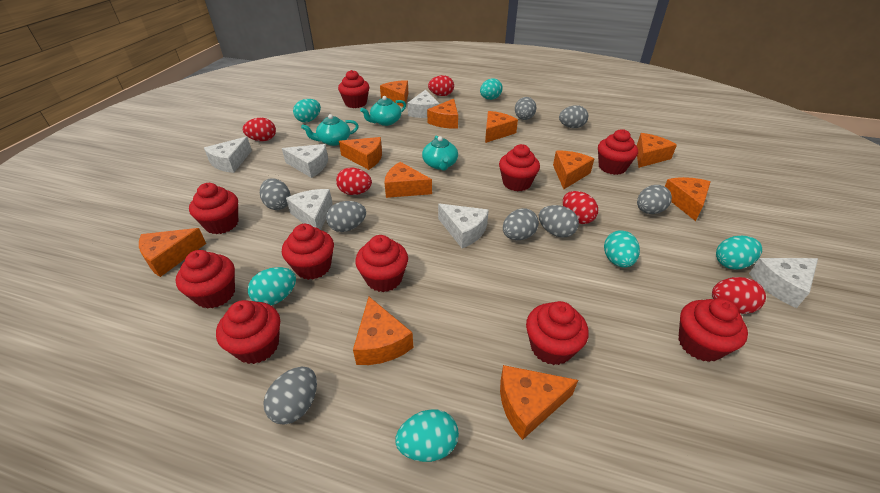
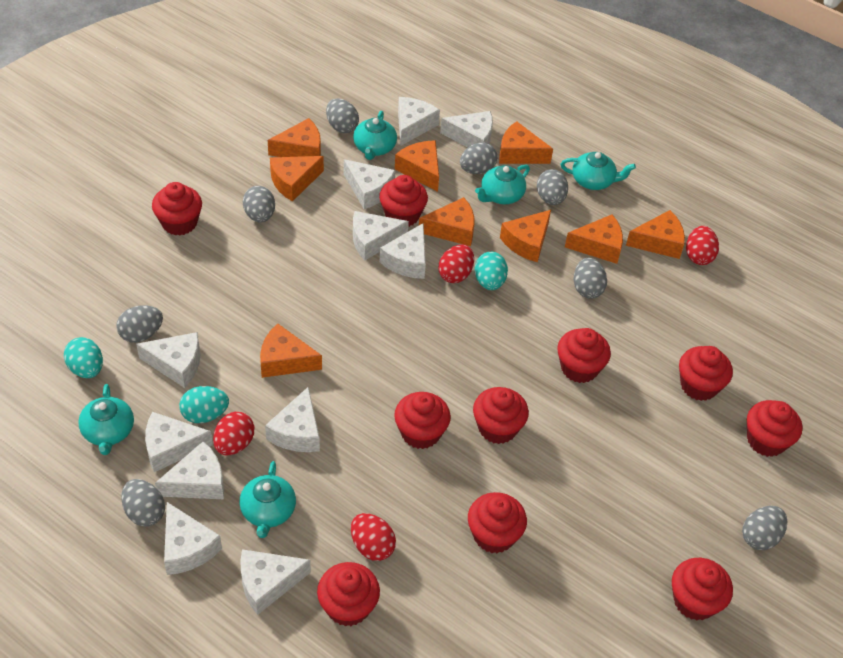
orange cheese: [139,228,206,277] [339,137,382,170] [353,297,414,365] [380,80,408,107] [384,162,432,198] [427,99,458,129] [485,111,518,143] [500,365,578,440] [553,151,594,189] [637,133,677,168] [665,177,711,221] = 11 -> [260,323,322,378] [268,118,321,157] [270,156,324,202] [395,140,439,192] [419,197,474,246] [499,121,553,164] [500,210,551,262] [565,214,623,264] [626,210,685,259] = 9
red egg: [243,118,276,141] [336,168,372,195] [428,75,454,96] [563,191,598,224] [712,277,766,314] = 5 -> [213,412,254,455] [351,513,396,561] [438,245,474,283] [686,226,719,265] = 4
turquoise egg: [248,267,296,305] [293,99,321,122] [395,409,459,462] [480,78,503,100] [604,230,640,268] [716,236,762,270] = 6 -> [64,337,103,378] [179,386,229,423] [475,252,508,290] = 3
turquoise teapot: [301,114,359,146] [360,96,406,126] [422,136,458,171] = 3 -> [78,384,134,455] [239,461,296,538] [353,111,397,160] [475,165,530,204] [560,152,636,190] = 5
white cheese: [204,137,252,173] [282,144,328,178] [286,189,333,230] [407,90,439,118] [438,203,489,248] [749,258,818,308] = 6 -> [136,332,200,388] [145,412,213,472] [155,441,224,499] [164,502,222,575] [240,549,311,615] [265,387,320,452] [344,159,395,209] [353,211,409,260] [380,223,426,279] [398,97,440,146] [440,111,493,148] = 11

